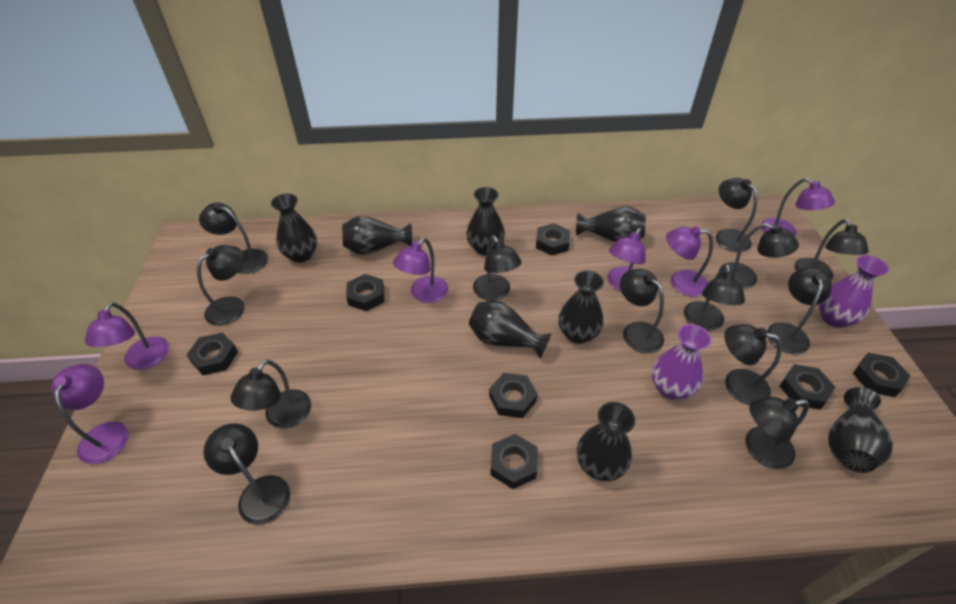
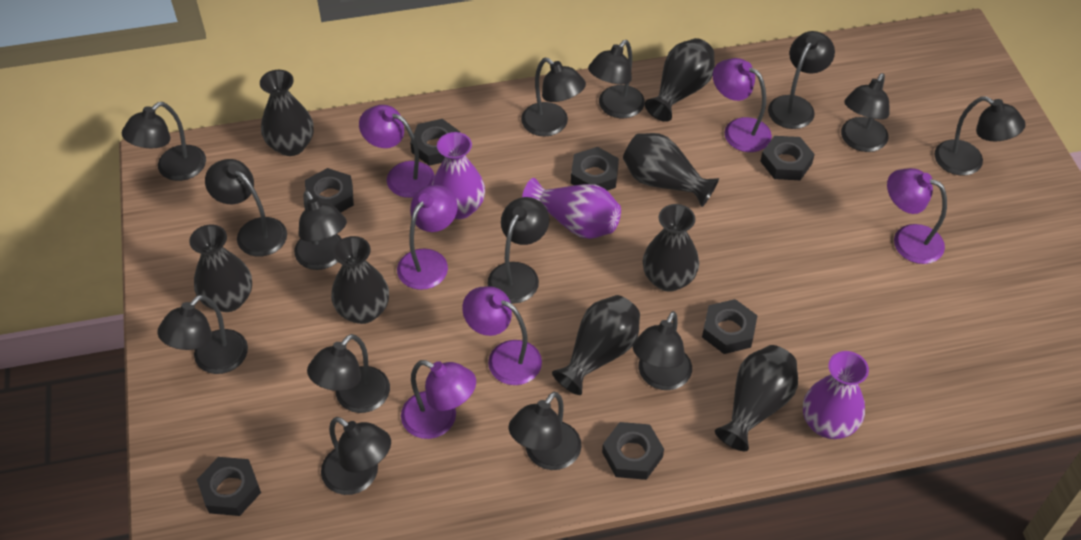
black lamp: [197,245,245,326] [199,203,268,274] [204,423,290,525] [231,360,311,428] [473,236,522,301] [620,269,664,353] [684,264,745,331] [716,178,758,252] [719,223,799,288] [724,324,782,405] [745,397,809,469] [767,268,832,354] [794,219,869,280] = 13 -> [122,102,206,181] [158,295,248,374] [205,159,287,257] [294,191,347,270] [307,334,390,413] [321,417,391,495] [488,197,549,304] [509,392,581,470] [521,58,586,137] [588,40,645,118] [633,311,692,390] [768,31,835,129] [841,73,889,152] [934,96,1025,176] = 14
purple vase: [652,324,711,400] [819,255,889,328] = 2 -> [432,132,485,219] [522,178,621,239] [803,351,869,439] = 3

